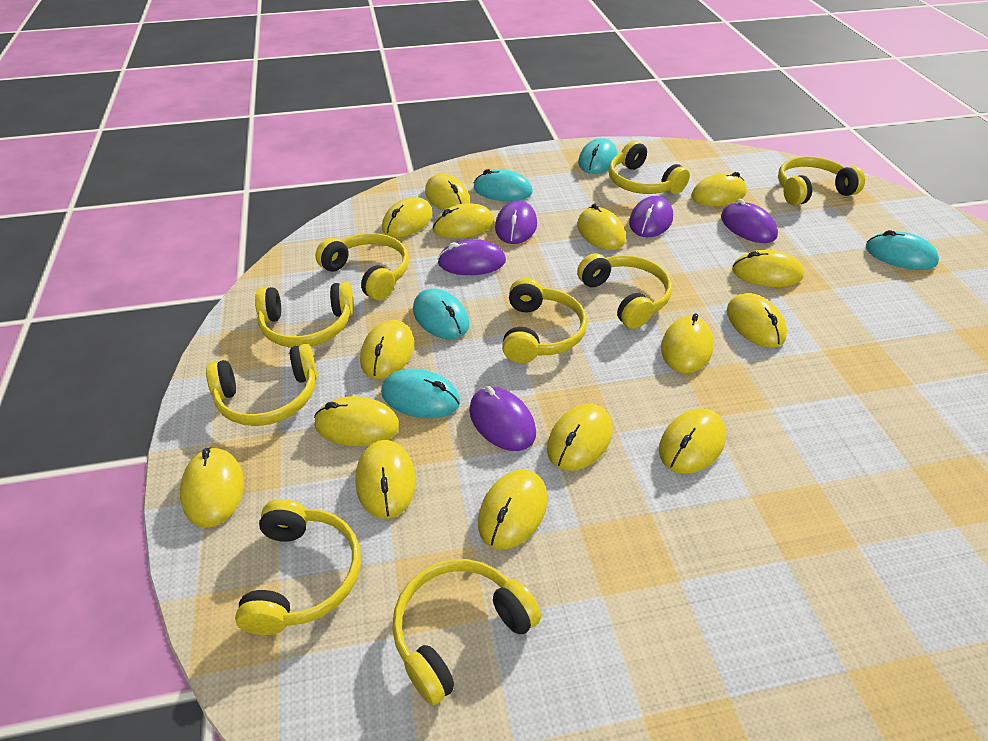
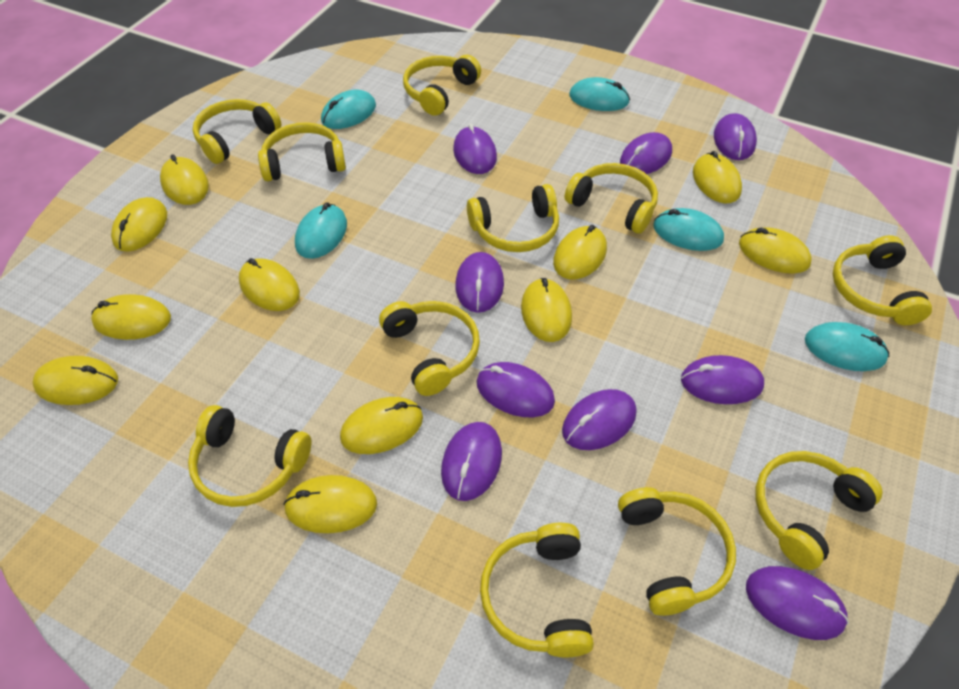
purple mouse: [437,239,506,275] [469,386,536,451] [495,200,537,244] [629,196,673,237] [721,199,778,243] = 5 -> [441,422,502,501] [453,124,497,174] [455,252,504,313] [477,362,555,417] [562,389,636,450] [620,132,672,174] [681,355,764,404] [714,113,757,160] [746,566,849,640] = 9
yellow headphones: [206,344,317,426] [235,499,361,635] [255,282,354,348] [315,233,409,300] [392,559,541,705] [502,278,587,363] [577,253,672,329] [608,141,690,194] [778,156,865,205] = 9 -> [188,405,311,507] [193,99,281,164] [258,122,346,181] [379,301,480,396] [403,55,481,116] [467,184,559,252] [480,523,594,657] [565,163,658,234] [618,487,736,616] [755,451,883,570] [833,235,932,325] = 11
yellow mouse: [180,447,244,528] [314,396,400,446] [355,440,416,519] [360,320,414,379] [382,197,433,238] [425,174,470,210] [433,203,495,238] [478,469,547,550] [547,404,612,471] [577,203,626,250] [659,408,726,474] [661,313,714,373] [691,172,747,206] [727,293,787,348] [732,250,804,287] = 15 -> [32,356,118,405] [91,294,171,340] [111,197,167,251] [160,155,209,205] [239,258,300,311] [283,475,377,533] [340,397,423,454] [521,278,572,342] [553,225,607,279] [693,151,742,203] [739,227,812,274] = 11

